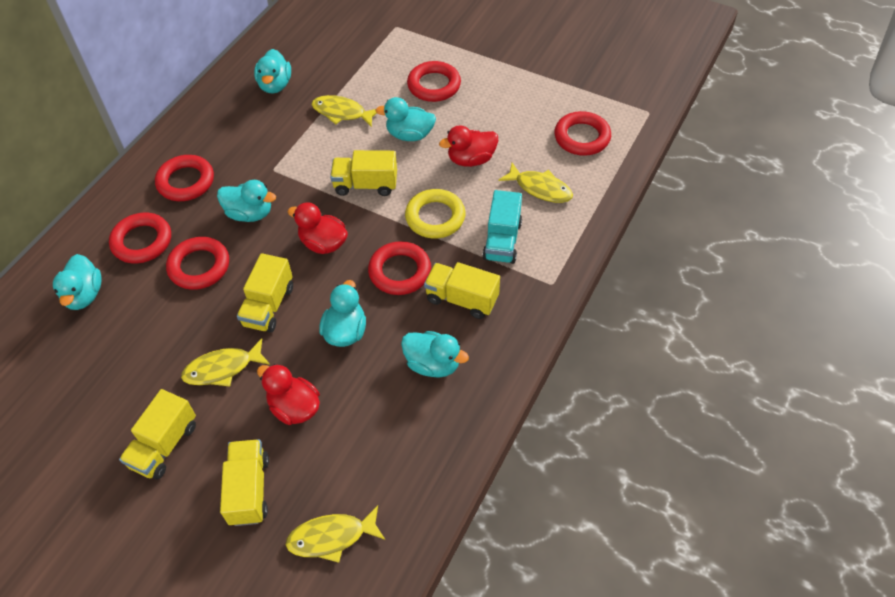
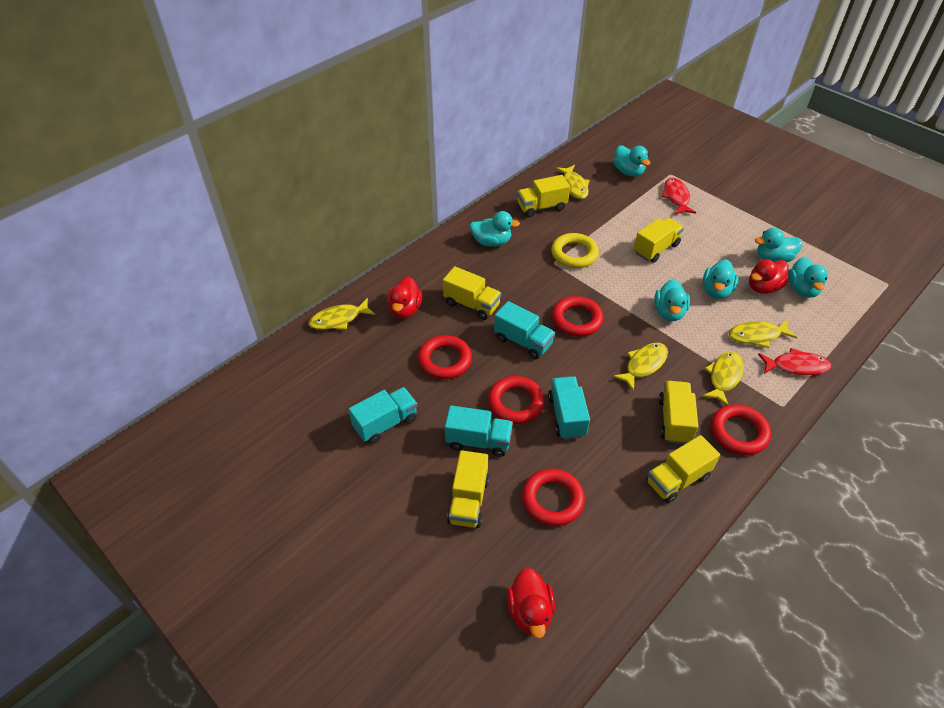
red fish: none = 0 -> [662,178,696,215] [758,348,831,375] = 2
red ring: [109,213,171,264] [155,155,214,201] [166,237,229,290] [368,241,431,295] [407,61,461,102] [554,111,611,156] = 6 -> [418,335,472,379] [488,376,545,424] [522,469,585,526] [552,296,604,337] [711,404,771,455] = 5
turquoise truck: [482,190,522,264] = 1 -> [348,387,417,444] [445,405,513,457] [494,301,555,359] [548,376,590,439] = 4
yellow fish: [181,338,270,387] [286,506,385,563] [312,95,377,127] [499,163,573,203] = 4 -> [309,298,375,330] [556,165,590,199] [612,343,668,391] [702,351,744,405] [729,320,798,348] = 5
yellow truck: [119,389,196,480] [220,439,269,526] [237,253,293,332] [330,150,397,196] [424,262,500,319] = 5 -> [443,266,501,320] [447,450,489,528] [517,175,570,217] [634,218,684,263] [646,435,720,503] [659,381,698,444] = 6

